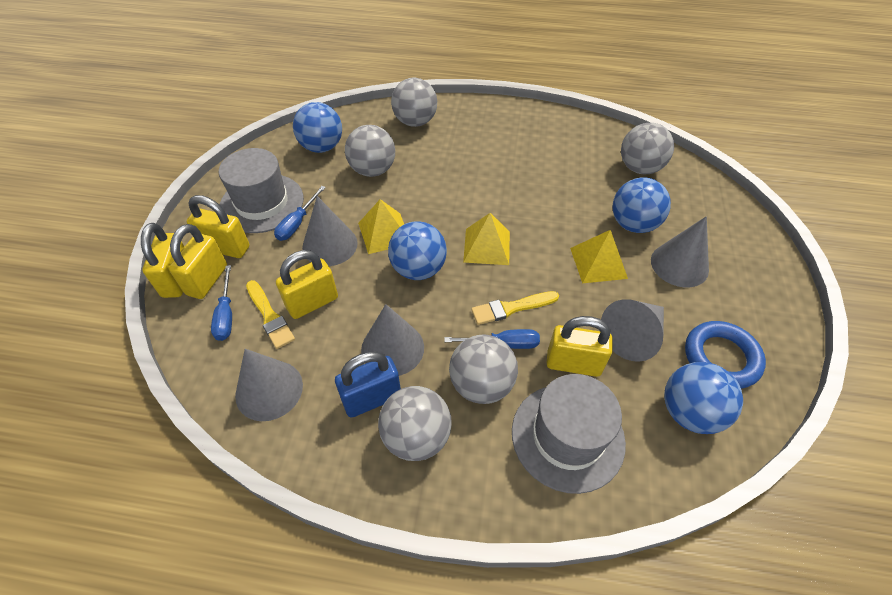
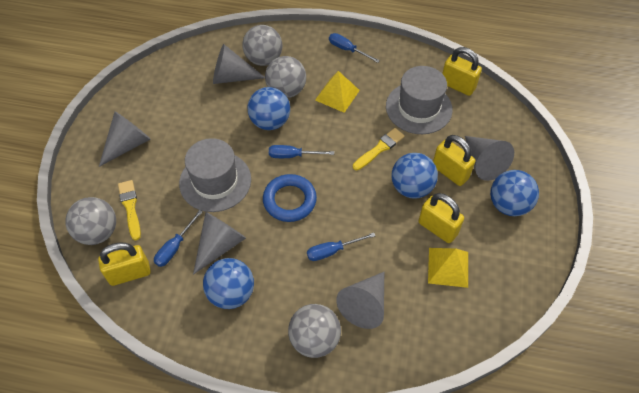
blue padlock: [335,351,401,418] = 1 -> none = 0
blue screwdriver: [211,265,232,341] [274,186,326,241] [444,329,540,349] = 3 -> [154,210,203,267] [269,145,334,158] [307,233,375,261] [329,33,380,63] = 4
grey ball: [345,125,395,177] [378,386,452,461] [391,78,437,127] [449,335,518,404] [621,123,674,174] = 5 -> [65,197,116,245] [242,25,282,66] [265,56,306,98] [288,304,341,358] = 4
yellow padlock: [141,223,184,298] [169,224,227,299] [187,195,250,258] [276,250,338,319] [547,316,613,377] = 5 -> [98,243,151,286] [419,193,464,243] [433,135,476,186] [442,47,482,96] = 4
yellow pyramid: [358,199,404,254] [463,213,510,265] [570,230,628,283] = 3 -> [315,71,360,113] [428,248,468,288] = 2

